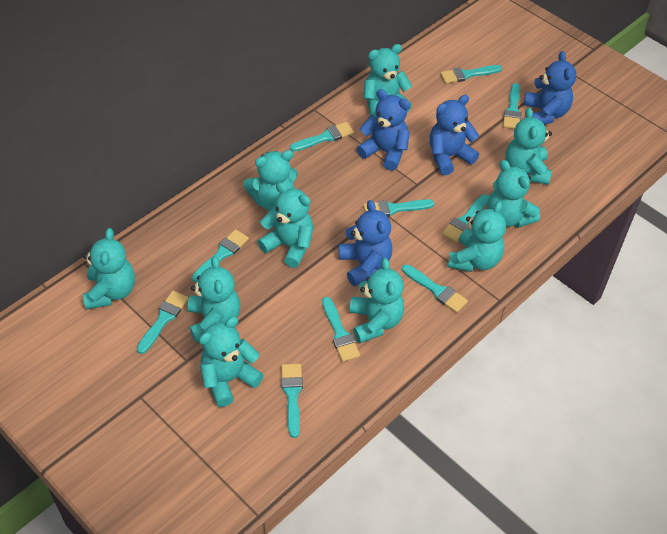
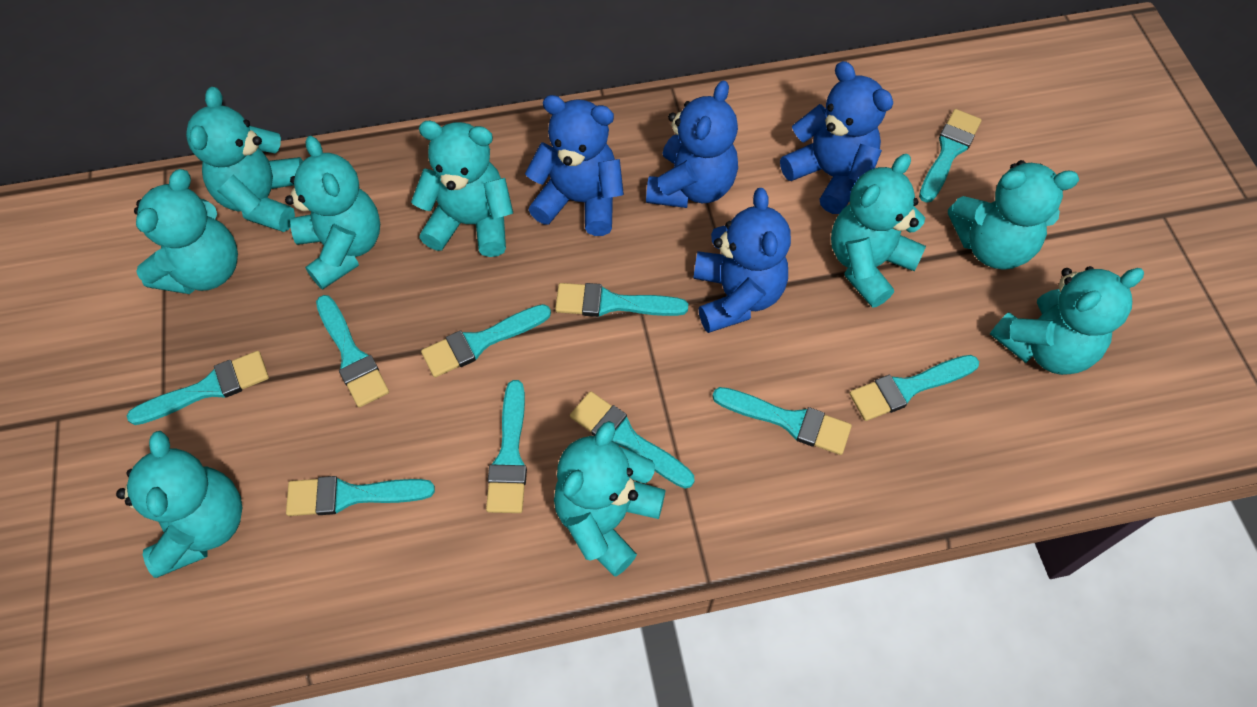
turquoise teddy bear: [83,228,135,310] [188,256,240,342] [199,317,264,407] [244,150,298,211] [258,182,313,268] [350,258,404,343] [364,44,412,118] [448,201,506,272] [488,160,540,228] [505,108,552,185] = 10 -> [116,431,243,578] [134,169,238,294] [186,87,303,232] [285,136,380,290] [411,121,513,257] [554,421,666,576] [831,154,926,308] [948,160,1079,270] [990,266,1144,375] = 9

